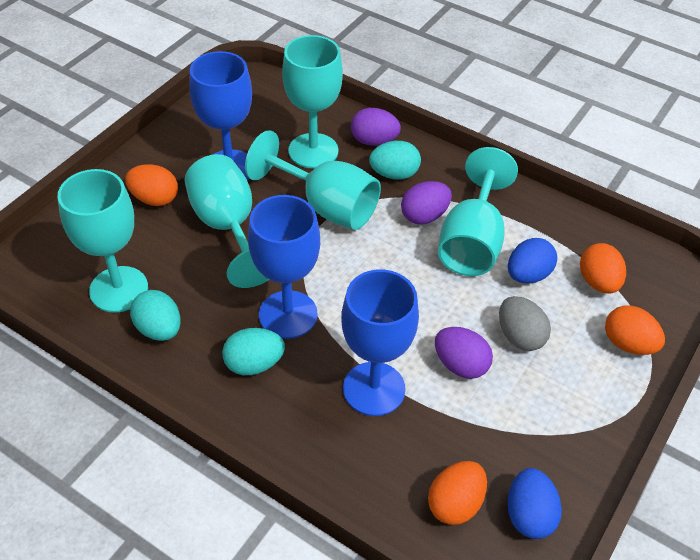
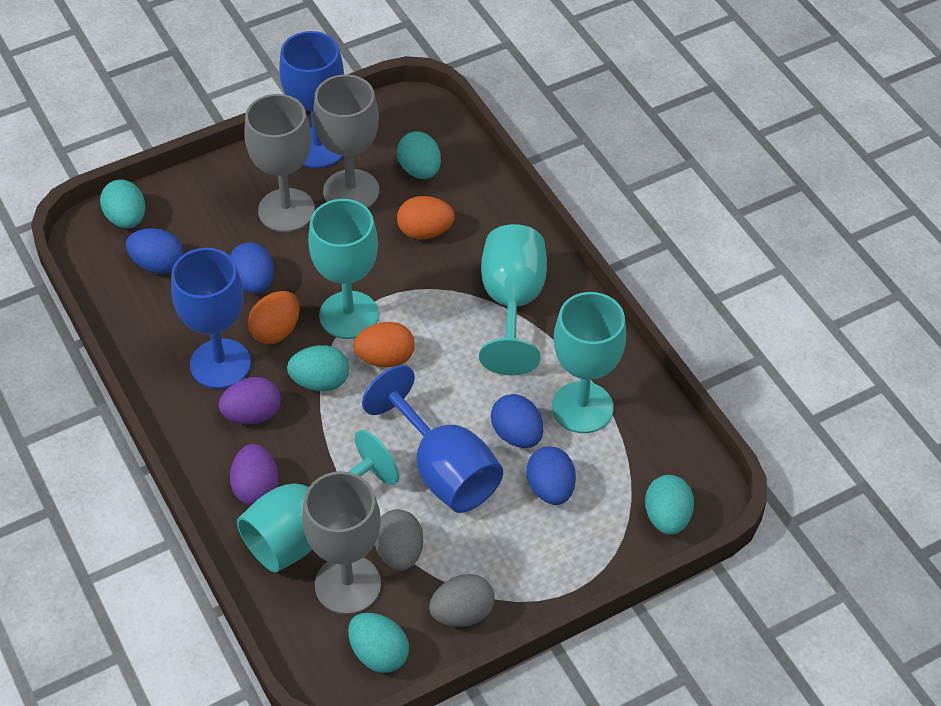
blue egg: [507,468,562,539] [508,238,557,283] = 2 -> [126,228,183,274] [230,242,274,293] [491,394,543,448] [527,446,576,505] = 4
grey egg: [499,296,551,351] = 1 -> [375,509,423,571] [429,574,495,627] = 2
grey goblet: none = 0 -> [244,94,315,232] [302,471,381,615] [313,75,379,208] = 3
orange egg: [125,164,178,206] [428,461,487,525] [580,243,626,293] [605,306,665,355] = 4 -> [248,291,300,344] [354,322,415,368] [397,196,455,239] = 3
purple egg: [351,108,401,146] [401,181,452,224] [435,327,493,379] = 3 -> [218,377,281,424] [230,444,279,505] = 2
turquoise egg: [130,290,181,341] [222,328,285,375] [369,141,421,180] = 3 -> [100,180,145,228] [287,345,349,391] [348,613,409,673] [397,131,441,179] [645,475,694,535] = 5
turquoise goblet: [57,169,148,313] [185,154,269,288] [245,130,381,230] [282,35,343,168] [438,147,518,276] = 5 -> [237,430,399,572] [308,199,379,339] [479,224,547,376] [552,292,626,433] = 4

